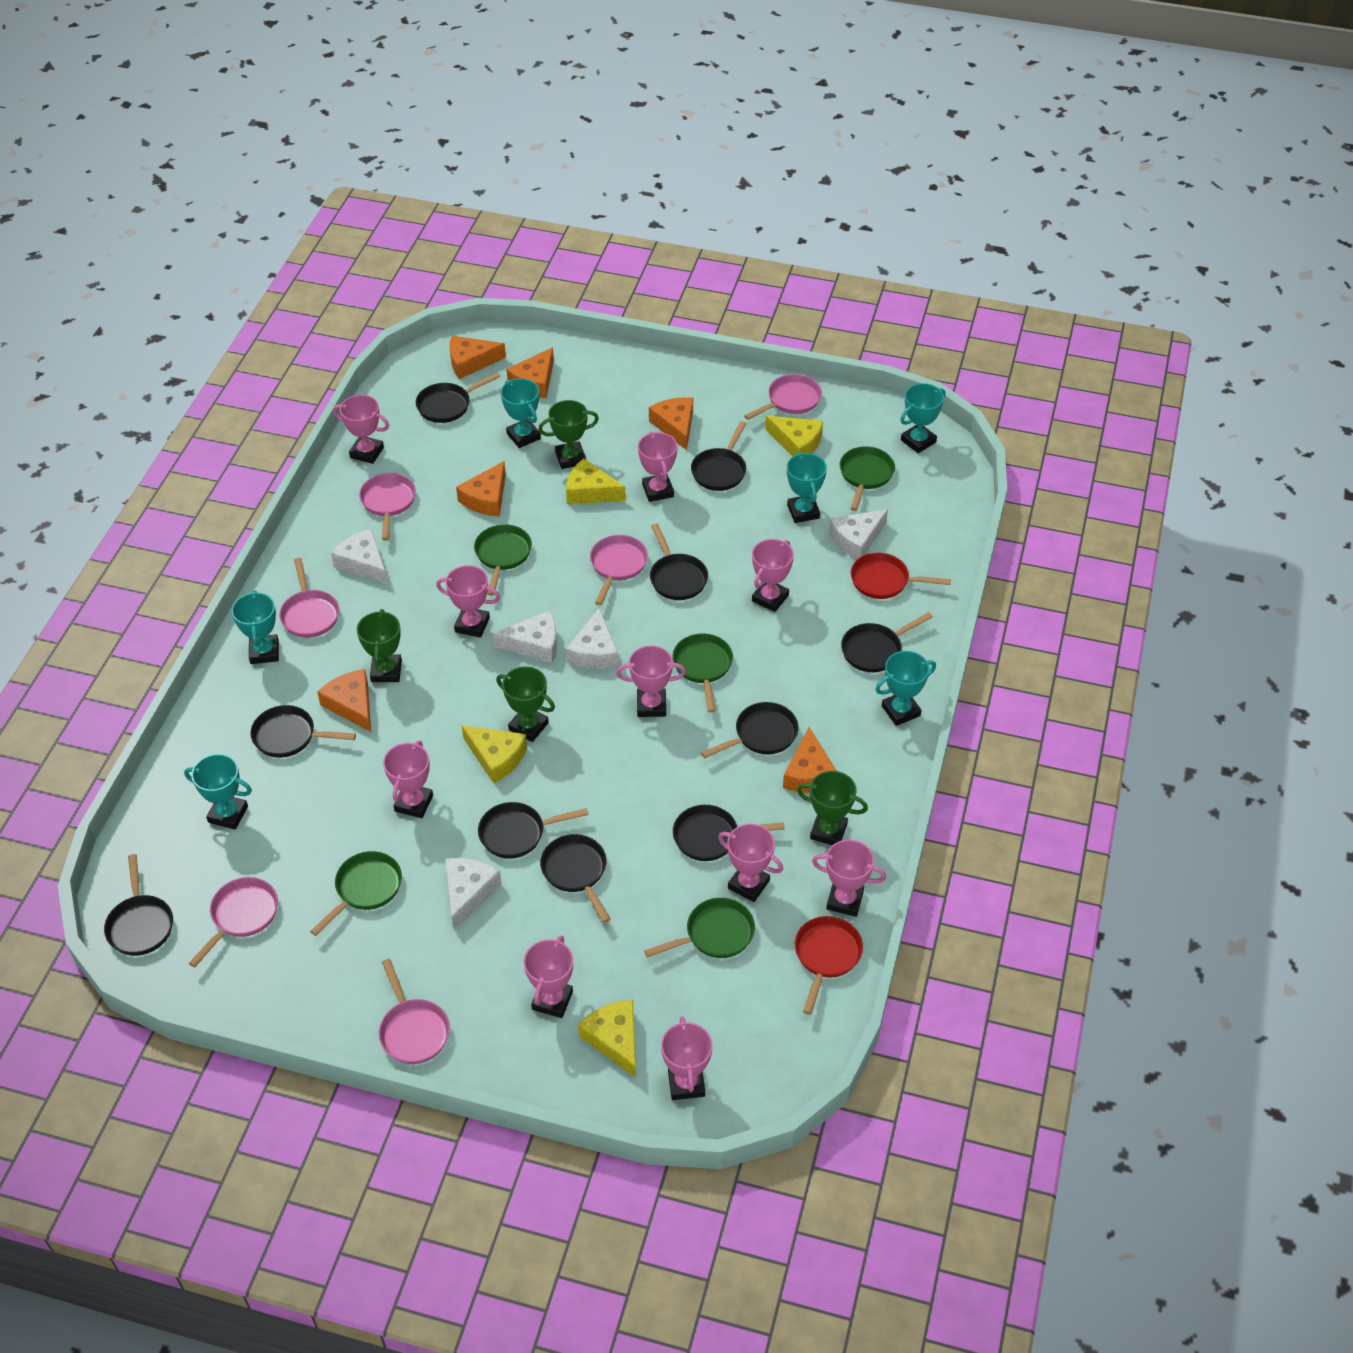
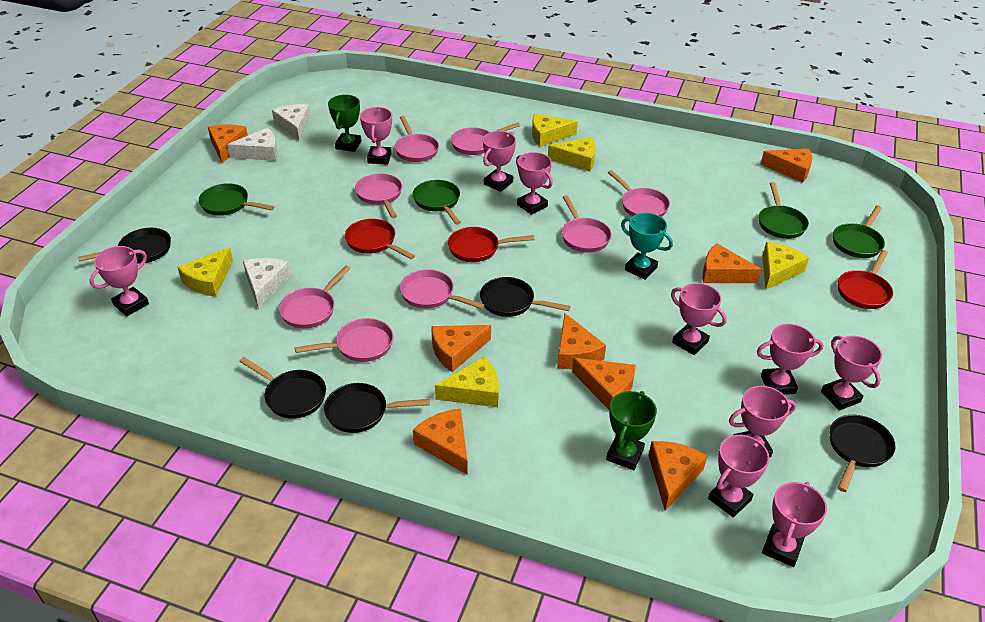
black pan: [104,854,173,956] [251,705,356,758] [416,372,500,423] [478,802,589,859] [540,834,610,923] [650,524,708,600] [673,805,785,861] [691,421,747,491] [701,702,799,758] [841,612,933,672] = 10 -> [79,228,171,263] [239,357,326,419] [324,383,430,433] [480,277,571,317] [830,415,895,492] = 5
green pan: [310,851,402,936] [474,524,532,596] [644,898,755,958] [672,634,733,713] [840,446,895,511] = 5 -> [199,183,274,216] [413,180,461,225] [759,182,809,239] [833,206,885,258] = 4
green trophy: [357,609,402,682] [496,666,555,742] [538,400,599,469] [797,771,868,845] = 4 -> [328,95,362,152] [606,391,657,470] = 2
orange cheese: [317,669,371,732] [450,336,506,379] [456,461,506,517] [507,347,554,398] [649,397,693,450] [783,727,837,793] = 6 -> [208,125,248,163] [413,409,468,475] [431,325,491,372] [557,313,606,369] [572,358,636,410] [648,441,707,511] [702,243,762,283] [760,149,812,183] = 8
pink pan: [189,877,278,967] [279,558,339,638] [359,473,416,541] [379,959,450,1064] [590,535,648,605] [744,374,822,420] = 6 -> [279,266,351,329] [295,318,393,362] [355,173,402,218] [395,116,439,162] [400,269,484,309] [451,123,520,155] [562,195,612,252] [608,170,670,217] = 8
red pan: [795,916,863,1015] [851,553,951,599] = 2 -> [345,219,415,259] [448,227,534,262] [838,250,893,309] = 3
turquoise trophy: [184,754,252,829] [231,590,279,664] [501,379,541,448] [787,452,827,523] [875,651,936,726] [900,383,945,453] = 6 -> [621,213,673,280] = 1
white cheese: [331,529,387,584] [445,858,502,930] [493,610,557,663] [566,608,619,669] [829,509,888,559] = 5 -> [227,128,278,161] [243,258,291,309] [272,104,311,141] = 3
yellow cheese: [462,725,527,783] [566,458,626,504] [578,1000,636,1078] [765,416,823,457] = 4 -> [177,247,233,297] [435,356,499,407] [532,114,578,147] [548,137,595,172] [762,242,809,290] = 5

